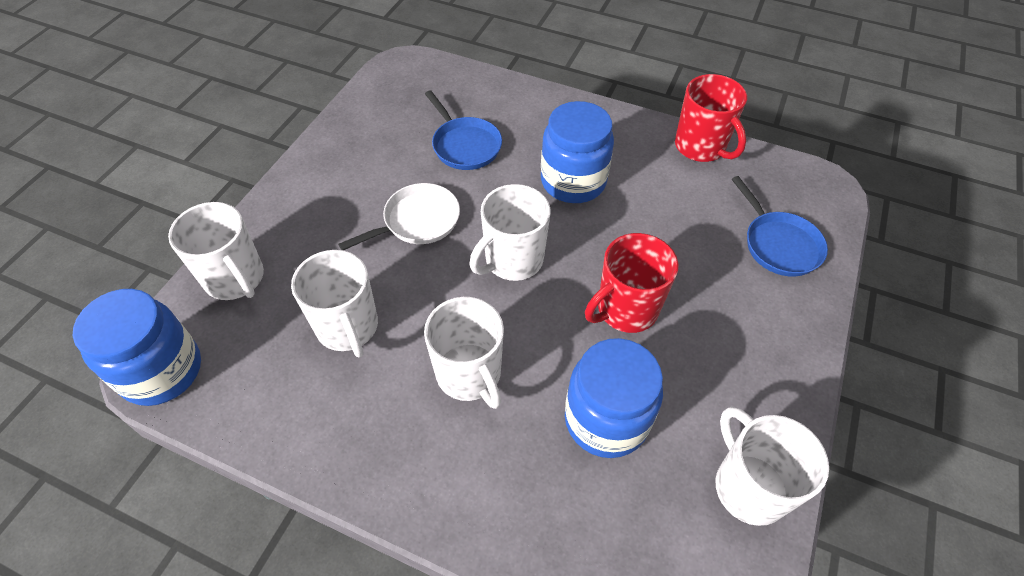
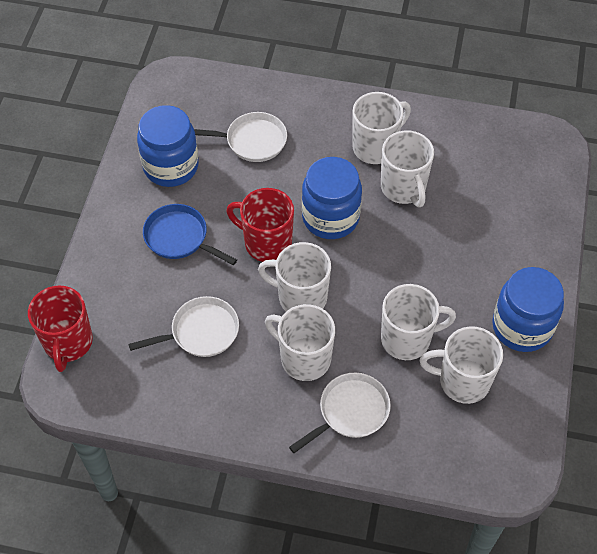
blue pan: [425,90,502,170] [732,176,828,276] = 2 -> [143,204,237,265] = 1
white mug: [168,202,264,300] [291,250,378,357] [424,297,504,409] [469,184,550,281] [715,407,829,526] = 5 -> [258,242,331,311] [265,304,335,381] [352,92,411,164] [381,130,434,207] [381,284,456,360] [420,326,503,404] = 6
white pan: [338,183,460,250] = 1 -> [128,296,239,357] [194,112,287,162] [289,373,391,453] = 3

